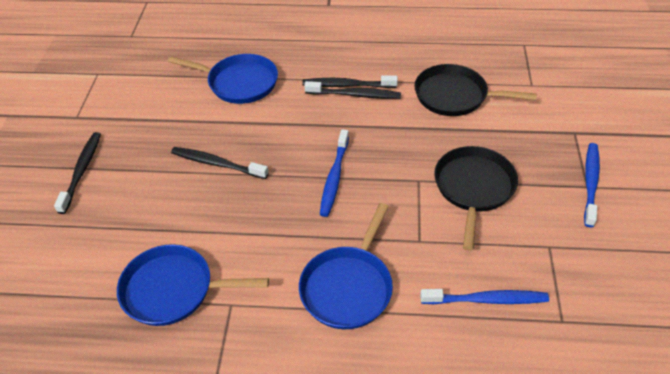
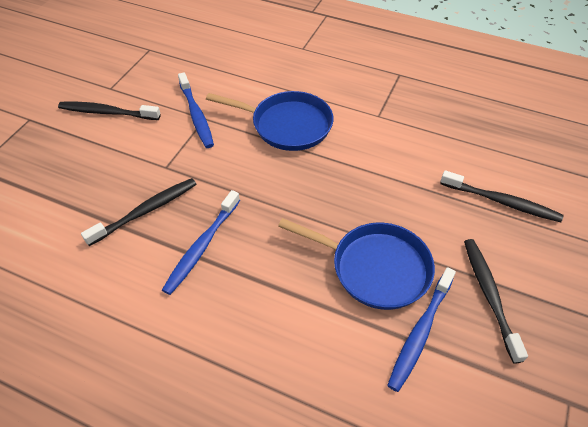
black pan: [414,64,537,116] [434,146,518,251] = 2 -> none = 0
blue pan: [117,244,269,326] [168,54,278,104] [299,203,393,329] = 3 -> [206,91,333,151] [278,218,435,310] = 2

